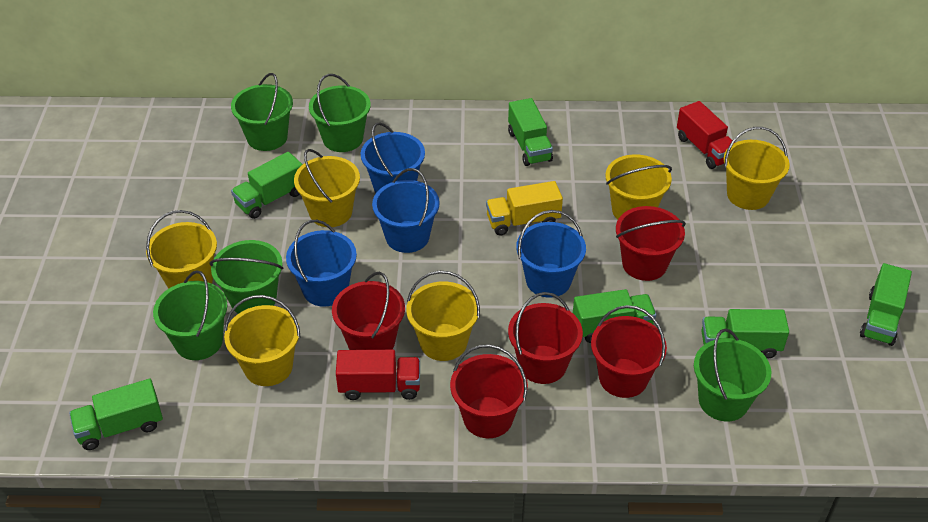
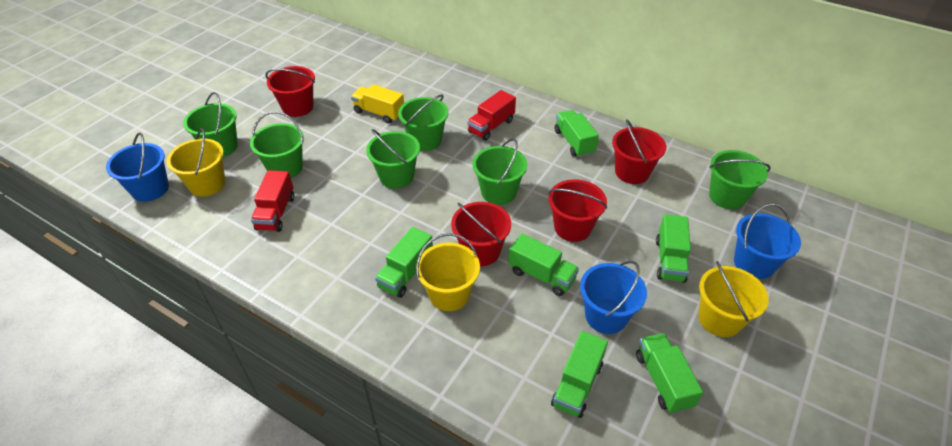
blue bucket: [286,220,357,307] [361,122,425,193] [372,168,440,253] [516,210,586,298] = 4 -> [106,132,169,202] [580,260,647,334] [734,203,801,279] = 3
green bucket: [153,270,228,360] [210,240,283,314] [231,73,293,151] [309,74,371,152] [694,328,771,421] = 5 -> [183,92,238,157] [250,111,304,178] [366,129,420,189] [398,94,448,151] [473,138,527,205] [709,150,770,209] = 6
red bucket: [332,272,405,350] [450,344,528,438] [508,292,583,384] [591,305,667,398] [616,206,686,281] = 5 -> [265,66,315,117] [451,202,511,266] [548,179,607,242] [612,119,666,184] = 4
yellow bucket: [146,210,217,289] [224,295,300,386] [294,149,360,227] [406,271,480,361] [605,154,672,220] [724,127,790,210] = 6 -> [167,128,225,197] [416,233,480,311] [698,261,769,337] = 3

